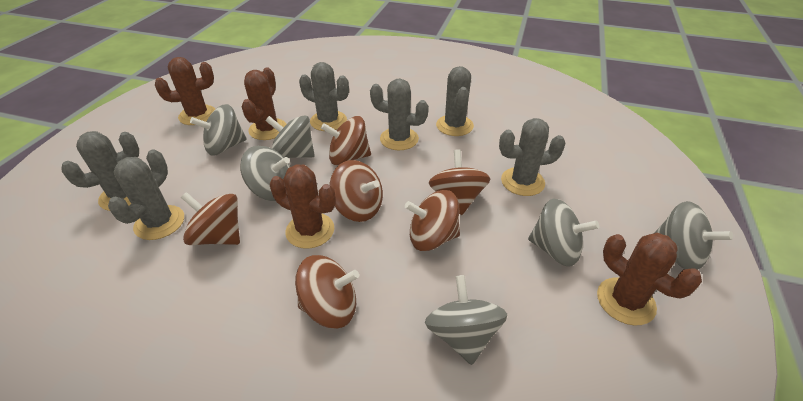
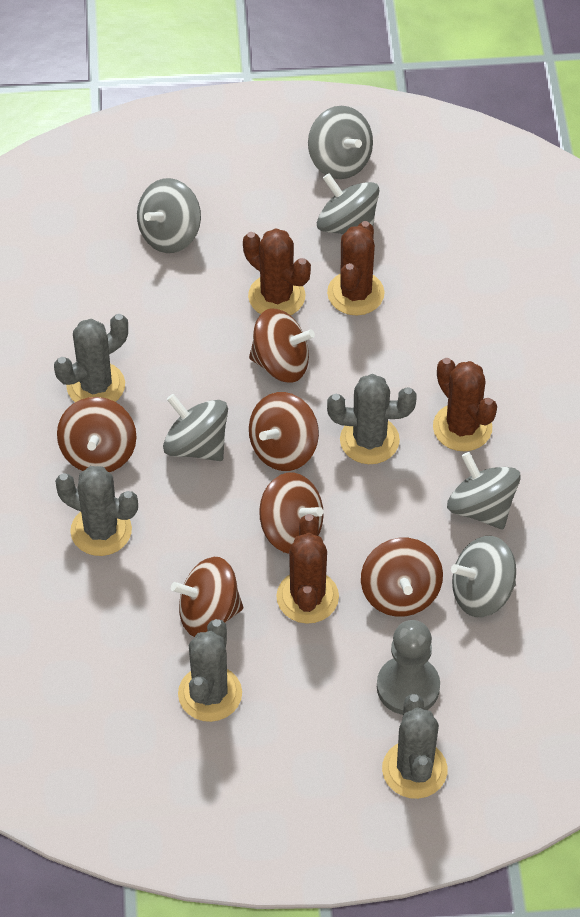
grey cactus: [61,131,139,211] [108,149,184,240] [299,62,349,131] [370,79,429,150] [436,66,474,136] [499,118,566,196] = 6 -> [54,314,128,402] [55,466,138,556] [178,619,242,722] [327,374,417,464] [382,694,448,799] = 5
grey pawn: none = 0 -> [377,620,440,715] = 1

